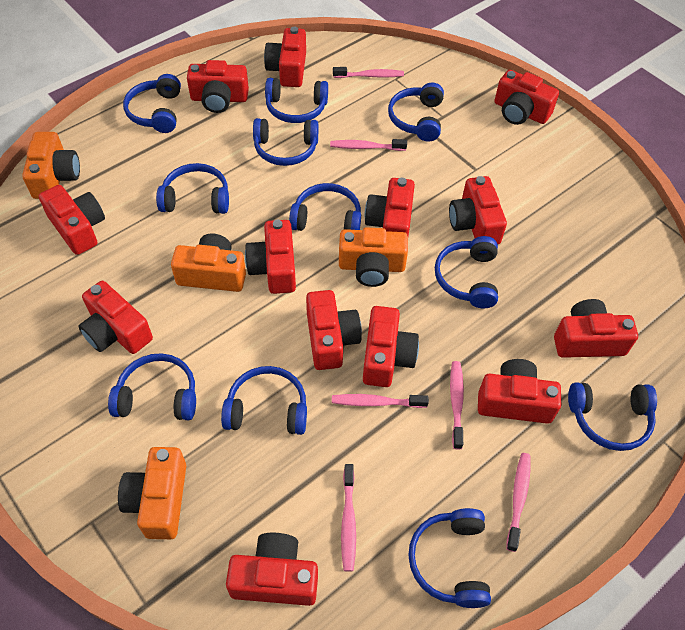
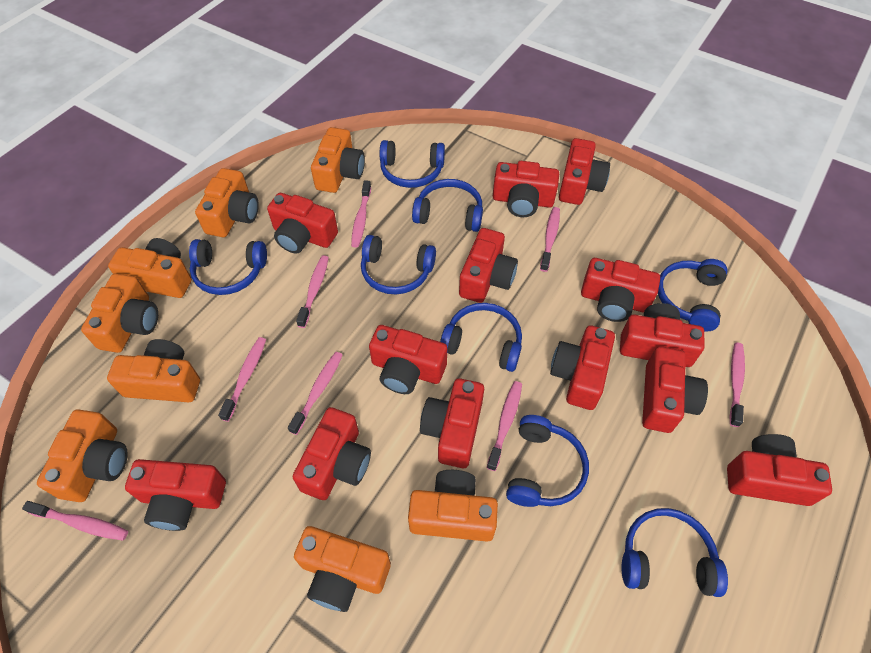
blue headphones: [108,353,196,420] [123,74,181,133] [156,163,229,214] [221,366,307,435] [253,118,318,166] [265,78,328,123] [289,183,361,231] [388,83,444,142] [408,508,491,608] [435,236,498,309] [568,382,657,451] = 11 -> [189,239,267,295] [361,235,436,294] [380,140,445,188] [412,179,483,232] [440,303,522,372] [506,415,589,507] [622,508,728,597] [658,259,727,332] = 8
orange camera: [22,132,80,199] [118,447,186,539] [171,233,246,292] [339,227,408,287] = 4 -> [37,409,128,502] [81,273,158,353] [107,339,200,402] [108,238,192,298] [195,168,259,237] [294,526,391,612] [311,127,365,193] [408,470,498,542] = 8
pink toothbrush: [330,139,407,151] [332,394,429,408] [333,67,404,78] [341,464,356,572] [450,361,464,450] [506,453,531,552] = 6 -> [22,501,128,540] [218,337,266,422] [288,352,343,435] [296,255,329,328] [351,180,371,248] [487,381,522,471] [540,207,560,272] [729,343,745,427] = 8

